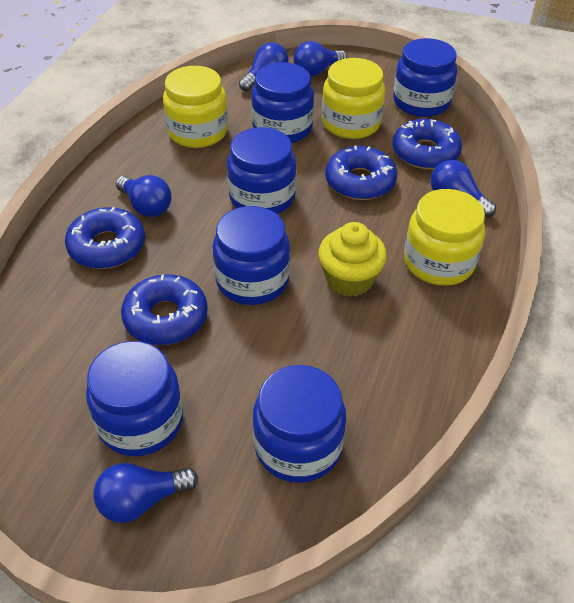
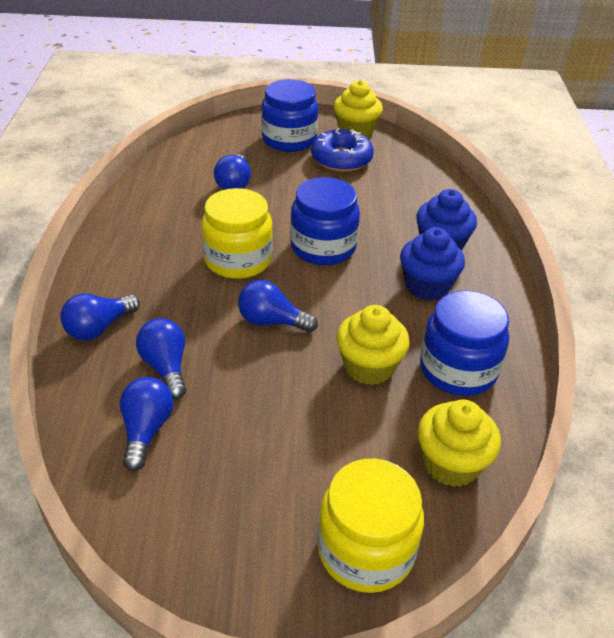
blue cupcake: none = 0 -> [400,227,465,301] [416,189,477,251] = 2
blue donut: [65,207,145,269] [121,274,208,345] [325,145,397,200] [392,119,462,169] = 4 -> [311,128,374,172] = 1
blue jar: [86,341,183,456] [212,206,290,305] [227,127,296,214] [251,62,314,143] [253,365,346,483] [393,38,457,117] = 6 -> [261,79,318,152] [290,177,360,265] [420,290,509,396] = 3
yellow cupcake: [319,222,387,297] = 1 -> [334,80,383,138] [336,305,410,385] [418,399,501,487] = 3
yellow jar: [163,66,228,148] [322,58,385,139] [404,189,485,286] = 3 -> [201,188,273,279] [317,459,424,593] = 2

